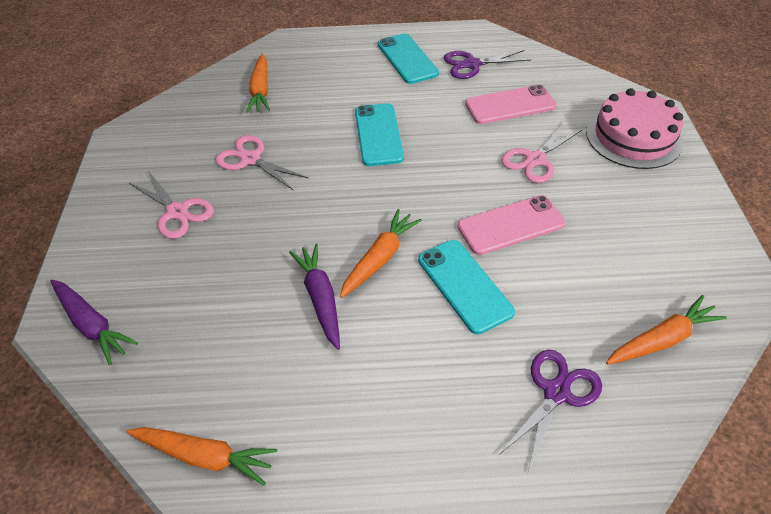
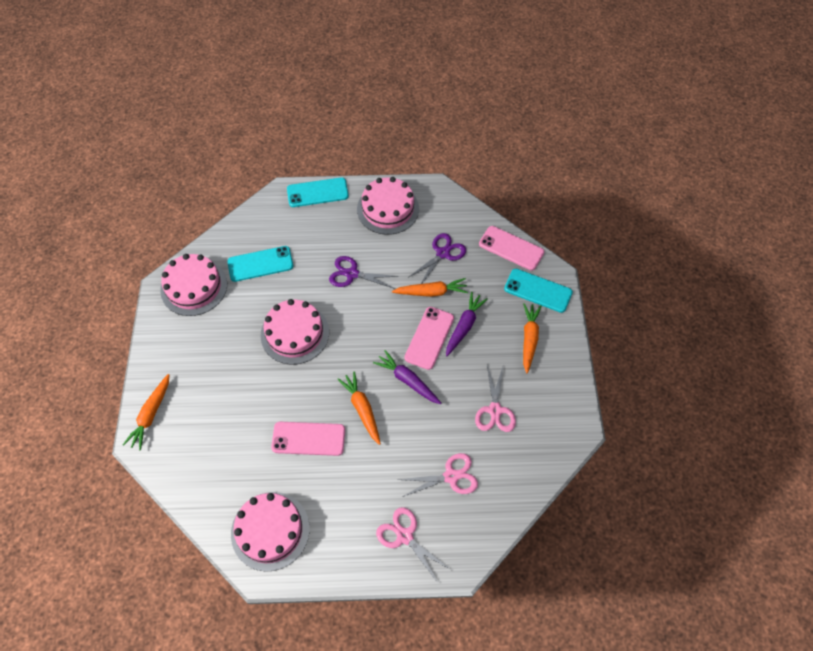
pink cake: [586,88,683,169] = 1 -> [160,254,227,316] [231,492,310,572] [261,299,329,365] [357,177,419,235] = 4
pink phone: [458,195,566,255] [465,84,557,124] = 2 -> [271,422,345,456] [404,307,454,370] [479,226,544,270] = 3

